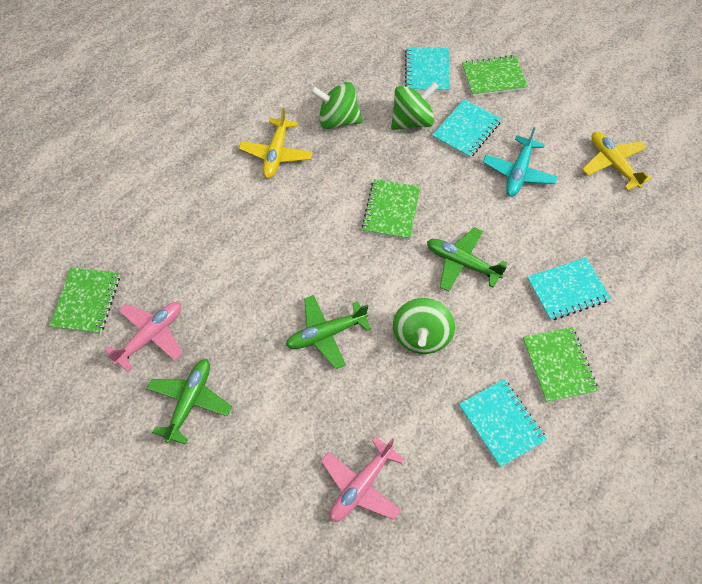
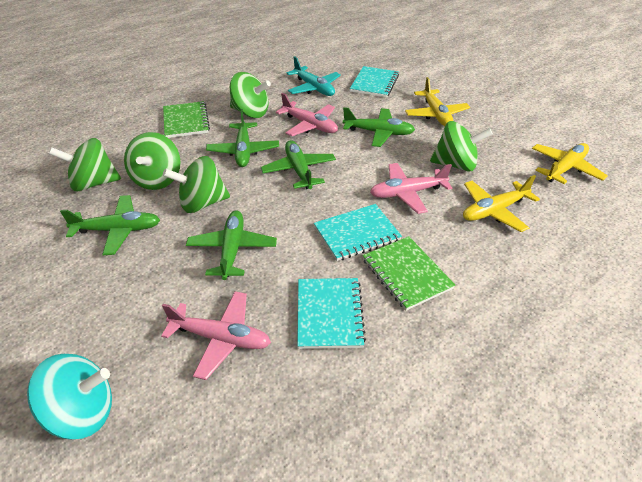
green notebook: [49,267,120,334] [362,179,420,240] [462,55,528,96] [523,327,598,403] = 4 -> [163,101,210,138] [362,236,455,311] = 2
green plane: [147,359,232,444] [286,295,371,369] [427,227,507,291] = 3 -> [60,195,160,255] [186,210,277,280] [206,109,279,167] [261,140,336,189] [343,107,415,147] = 5
green spinning top: [311,82,363,129] [391,82,439,130] [393,298,455,354] = 3 -> [49,138,121,191] [124,132,180,190] [163,156,230,213] [230,72,271,118] [430,121,493,172] = 5
pink plane: [105,302,183,372] [321,436,404,522] = 2 -> [161,291,271,380] [276,93,338,136] [370,163,452,214] = 3
turquoise notebook: [405,47,450,92] [432,99,501,158] [459,379,547,467] [527,257,611,321] = 4 -> [297,278,366,349] [314,204,402,261] [350,66,399,98] = 3
turquoise spinning top: none = 0 -> [27,354,112,439] = 1
yellow plane: [239,107,312,178] [582,132,652,191] = 2 -> [405,77,470,126] [463,175,540,232] [532,143,608,184] = 3

